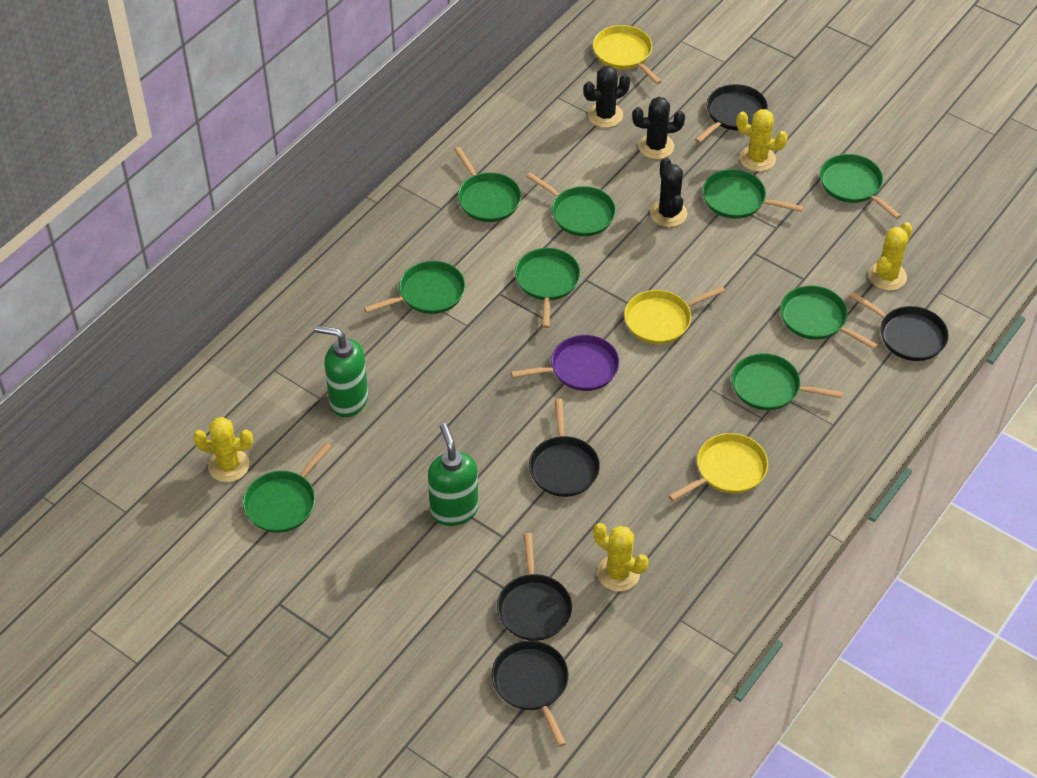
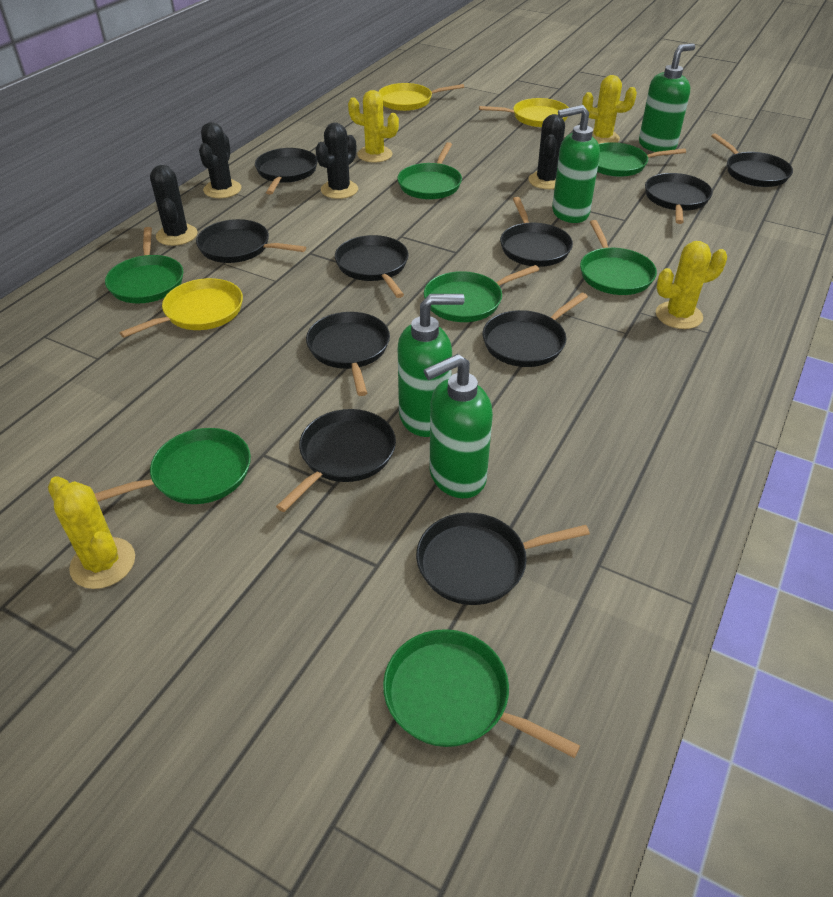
black cactus: [583,66,630,128] [632,97,685,159] [650,157,687,227] = 3 -> [150,165,197,246] [199,122,241,198] [315,123,358,199] [528,114,565,189] = 4
black pan: [492,640,569,747] [497,533,572,641] [529,399,600,497] [695,84,768,143] [849,292,949,361] = 5 -> [196,219,306,263] [255,148,318,195] [276,409,396,512] [306,312,390,396] [335,235,409,298] [416,513,590,605] [483,293,588,367] [500,197,573,267] [645,173,713,224] [711,133,793,187] = 10
green pan: [243,442,331,533] [364,261,465,314] [454,147,521,222] [515,248,581,328] [526,173,616,236] [702,169,804,219] [731,353,843,410] [780,285,878,349] [820,154,901,219] = 9 -> [94,428,251,504] [105,227,183,303] [383,629,580,758] [397,142,462,199] [424,265,539,322] [580,220,657,295] [597,142,686,177] = 7
green soap dispenser: [315,325,368,417] [428,423,479,526] = 2 -> [398,294,465,437] [423,354,493,498] [552,105,600,223] [639,43,695,152] = 4
purple pan: [511,335,620,391] = 1 -> none = 0

